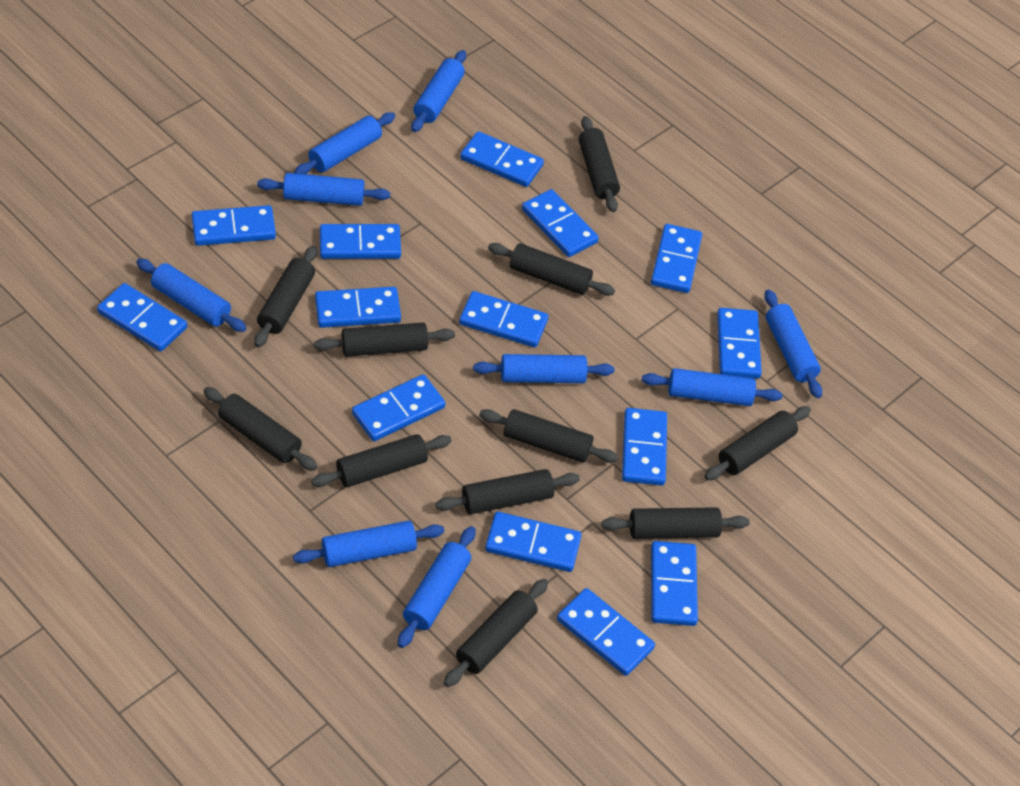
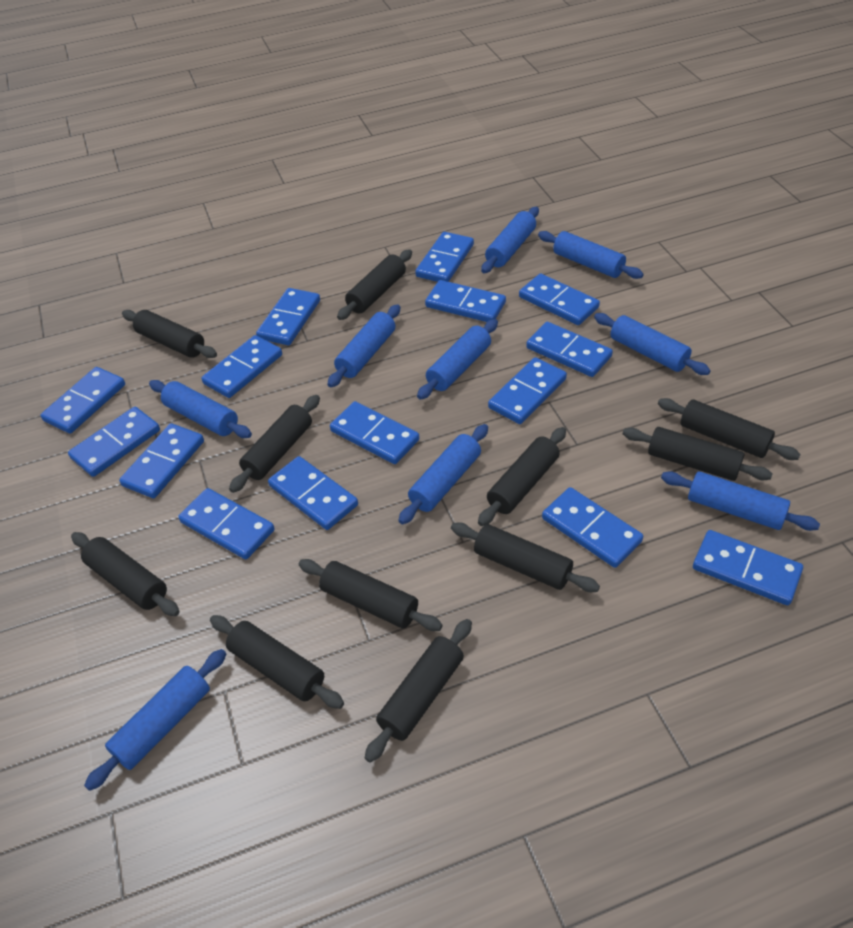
blue domino: [97,283,187,352] [192,205,276,246] [315,287,401,328] [320,224,401,259] [352,374,445,441] [459,291,548,348] [460,131,544,187] [485,512,582,572] [522,189,599,257] [557,588,655,676] [622,408,667,486] [651,224,702,293] [651,541,698,626] [717,308,762,379] = 14 -> [41,367,125,434] [68,407,160,477] [119,423,204,498] [178,488,275,559] [201,335,282,398] [256,288,320,345] [268,456,358,530] [330,401,419,464] [415,232,474,282] [425,280,506,322] [488,357,567,424] [519,274,600,325] [526,322,613,377] [542,487,643,568] [693,530,803,605] = 15

